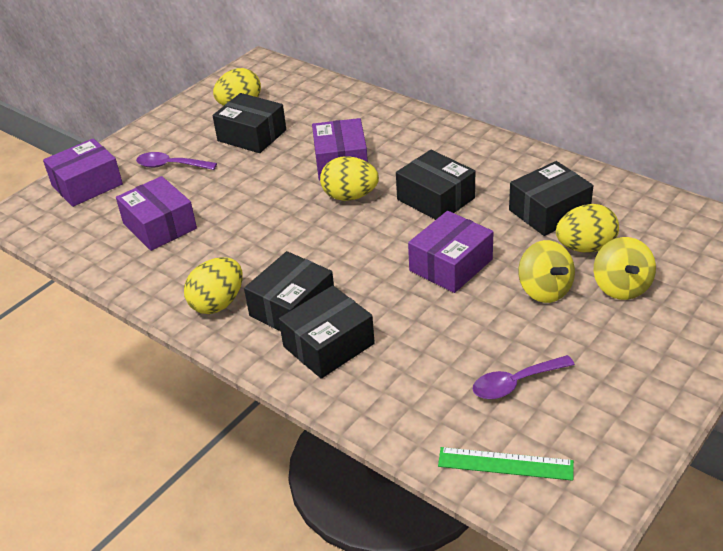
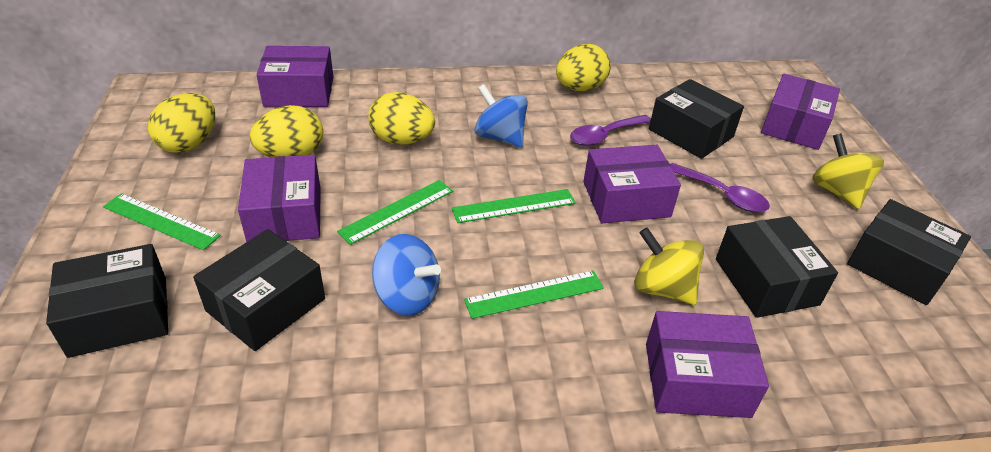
blue spinning top: none = 0 -> [372,234,441,315] [474,84,528,148] = 2
green ruler: [438,447,574,481] = 1 -> [103,193,221,250] [337,180,453,245] [452,189,576,223] [464,270,604,319] = 4
purple box: [43,138,123,207] [116,176,197,251] [312,118,368,181] [408,211,493,293] = 4 -> [238,155,321,242] [256,46,333,107] [583,145,681,223] [646,311,769,418] [761,74,840,150] = 5

